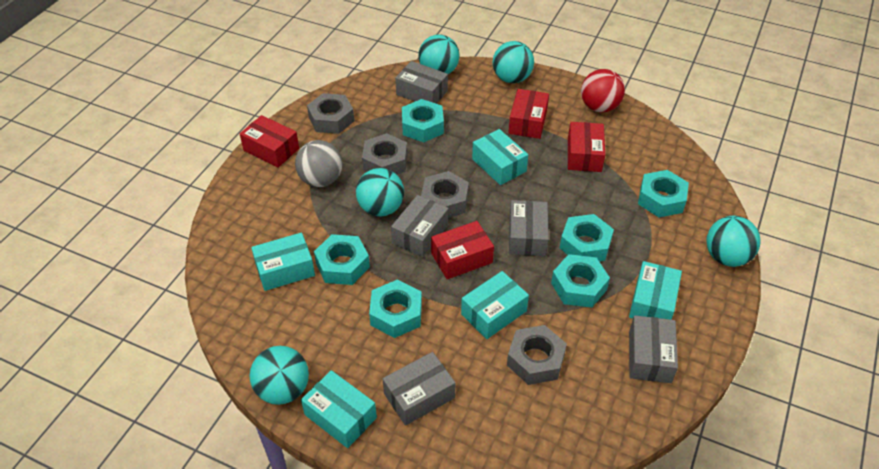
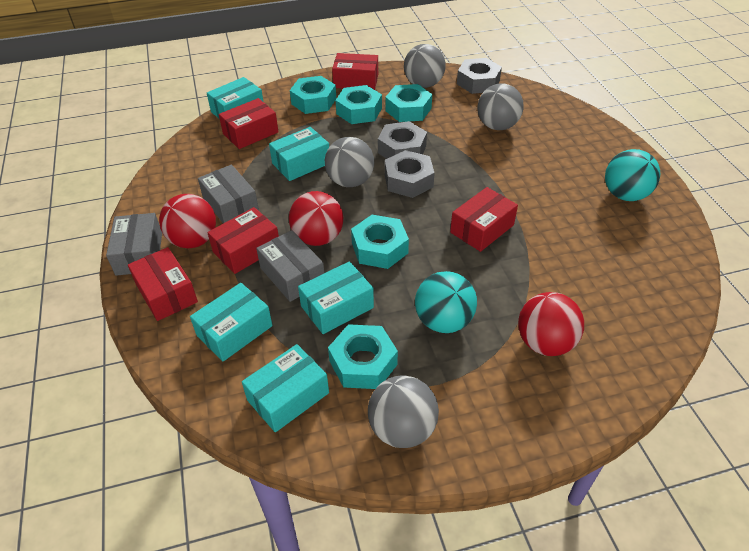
grey ball: [295,140,342,187] = 1 -> [325,137,374,187] [368,376,439,448] [404,44,446,88] [477,83,524,130] = 4
grey box: [383,352,455,426] [391,195,448,257] [395,61,448,104] [509,200,549,256] [629,315,678,383] = 5 -> [106,213,162,276] [198,165,259,223] [256,230,324,302] = 3
grey nut: [307,93,354,134] [362,133,408,175] [421,171,469,218] [507,325,567,385] = 4 -> [378,121,427,159] [385,150,434,198] [457,58,502,94] = 3
red ball: [581,69,625,113] = 1 -> [159,194,216,249] [289,191,343,246] [518,292,584,356] = 3
red box: [240,115,299,168] [431,221,494,279] [508,89,549,139] [568,122,605,172] = 4 -> [128,247,198,321] [207,207,279,274] [219,98,279,149] [332,53,378,90] [450,187,518,252] = 5
turquoise ball: [249,346,309,405] [356,168,404,216] [418,35,460,74] [493,41,534,83] [706,216,761,267] = 5 -> [415,271,477,333] [605,149,660,201] = 2
turquoise nut: [314,234,370,285] [369,279,422,338] [402,99,444,142] [551,254,610,308] [560,214,614,262] [638,170,689,217] = 6 -> [290,76,336,114] [328,324,398,389] [336,85,382,124] [351,215,409,269] [385,84,432,122] = 5

